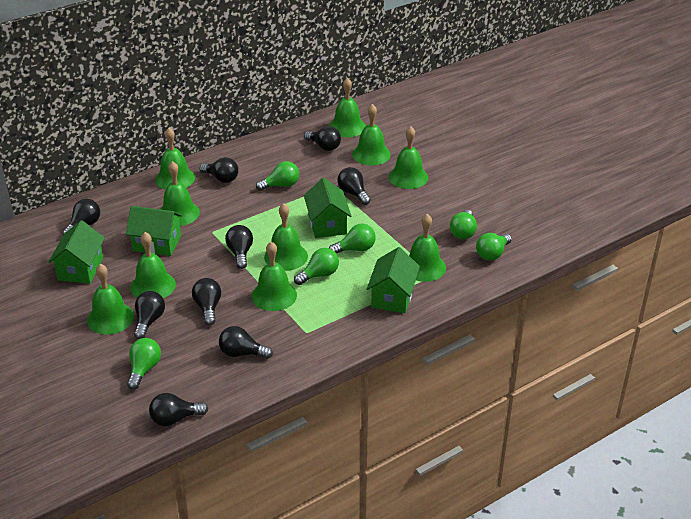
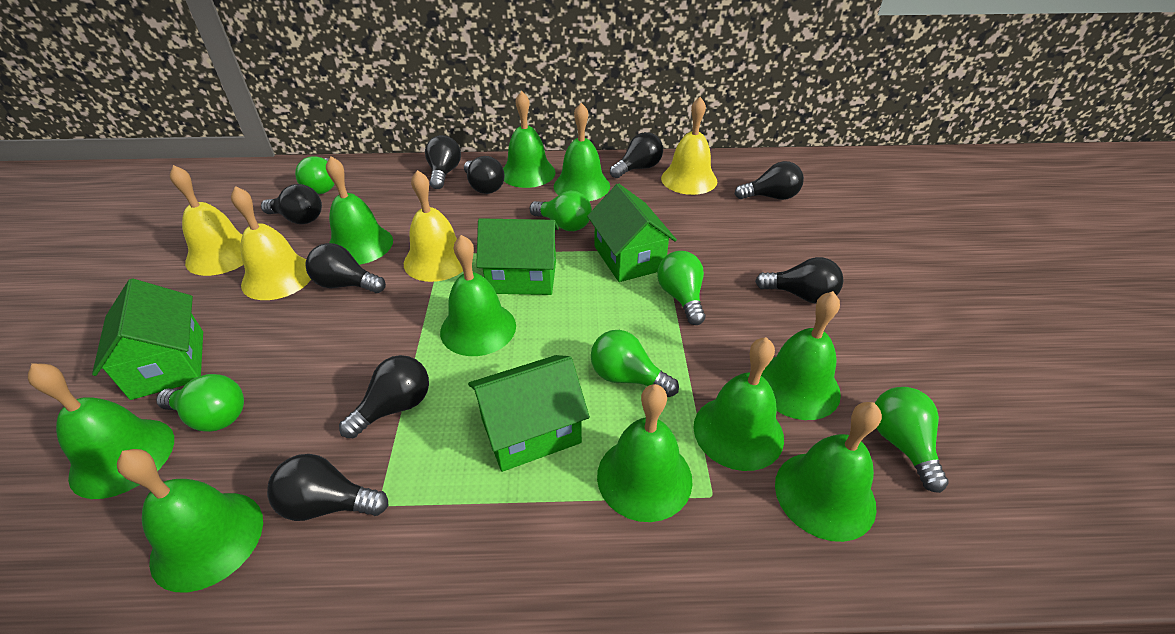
yellow bell: none = 0 -> [170,165,244,276] [231,186,311,300] [404,170,463,282] [661,97,717,195] = 4

